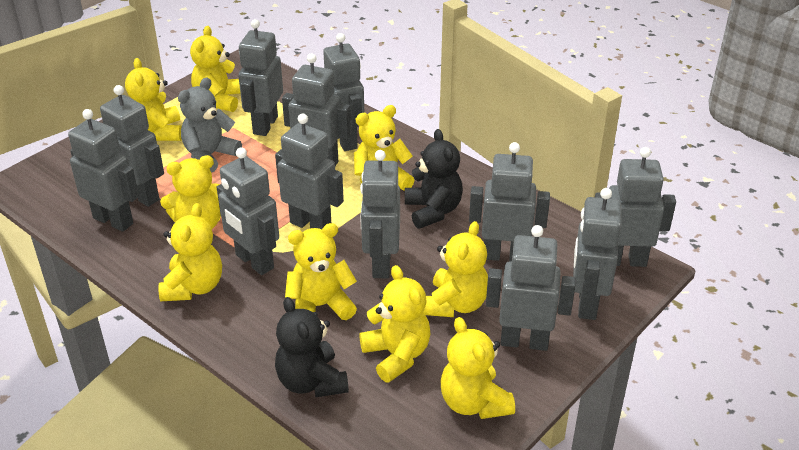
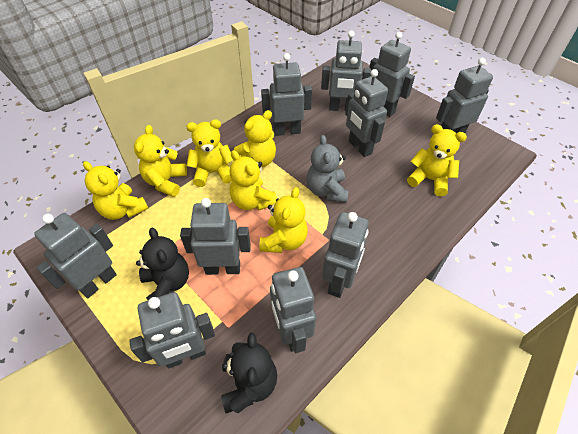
grey robot: [68,109,139,232] [100,85,164,207] [217,147,279,275] [238,19,283,136] [275,113,344,229] [282,53,351,166] [323,33,364,151] [360,150,400,278] [469,142,550,262] [486,225,576,351] [573,188,621,320] [595,147,676,267] = 12 -> [34,213,117,298] [129,292,215,368] [180,198,251,275] [261,53,312,136] [270,267,316,353] [321,30,371,112] [322,212,369,298] [345,69,388,157] [369,32,415,117] [436,58,493,133] = 10
yellow teddy bear: [125,58,182,141] [158,203,222,301] [160,155,221,229] [190,26,240,112] [285,223,357,320] [354,105,414,191] [359,265,430,383] [424,221,488,317] [441,317,515,419] = 9 -> [83,161,148,220] [134,125,187,197] [186,119,233,187] [230,150,277,210] [234,110,276,167] [259,187,308,253] [407,124,467,196] = 7

